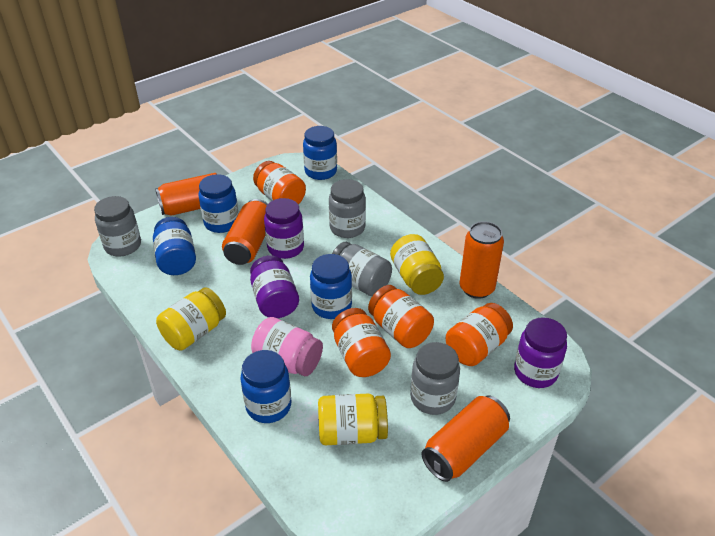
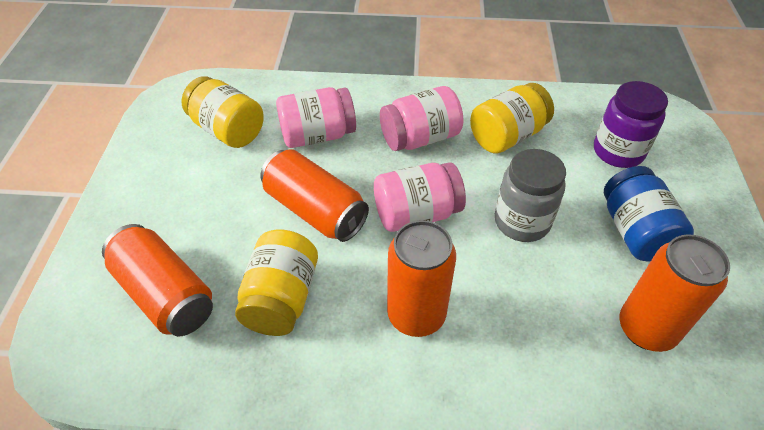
blue jar: [153,217,196,275] [198,174,239,233] [240,350,291,423] [303,126,337,180] [310,254,352,319] = 5 -> [604,166,694,262] = 1
grey jar: [94,196,141,256] [329,179,366,238] [332,242,392,296] [410,342,460,415] = 4 -> [495,149,566,242] = 1
orange jar: [253,161,306,204] [332,308,391,377] [368,285,434,348] [446,303,513,366] = 4 -> none = 0
pink jar: [251,317,323,376] = 1 -> [276,87,356,148] [374,162,466,232] [380,86,463,151] = 3
purple jar: [250,255,299,318] [264,198,304,259] [514,317,567,388] = 3 -> [594,81,668,168] = 1

